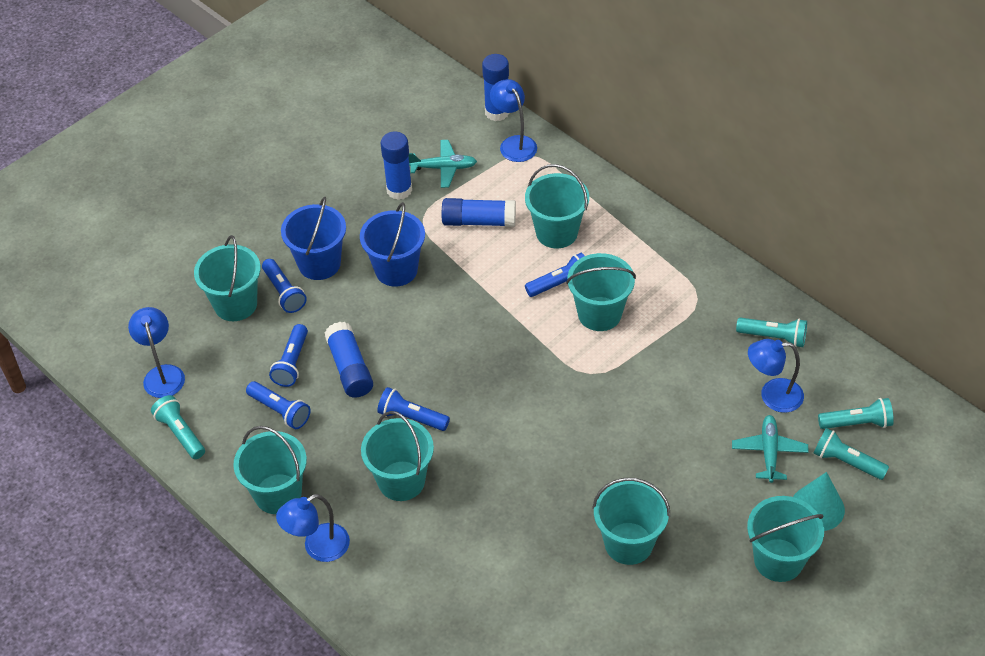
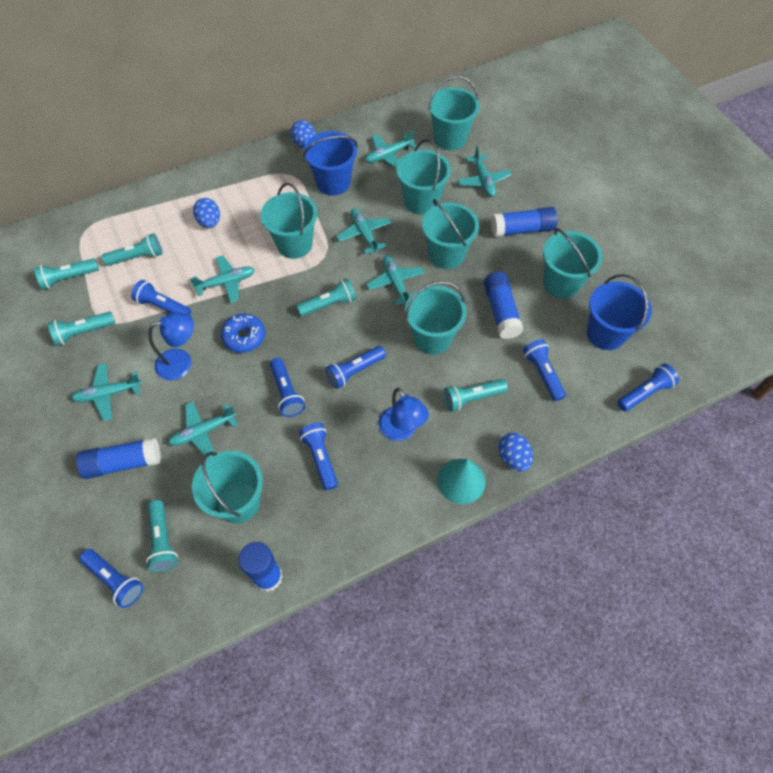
blue donut: none = 0 -> [221,313,265,353] = 1
blue egg: none = 0 -> [193,198,220,228] [291,120,315,148] [499,433,533,471] = 3
blue flashlight: [246,381,311,429] [262,259,307,313] [269,324,308,387] [377,387,450,431] [525,253,584,297] = 5 -> [79,549,144,608] [131,280,191,315] [270,358,305,417] [299,423,338,490] [325,346,386,389] [523,339,566,401] [617,363,679,411] = 7
blue lamp: [128,307,185,398] [276,494,350,562] [490,79,537,162] [748,339,804,413] = 4 -> [148,313,194,380] [379,387,429,441] = 2
turquoise flashlight: [151,395,205,459] [736,318,807,347] [814,428,889,480] [818,398,894,429] = 4 -> [34,259,99,290] [48,312,115,346] [102,233,162,266] [146,500,178,572] [297,278,356,316] [443,379,508,412] = 6
turquoise plane: [408,140,477,188] [732,415,809,483] = 2 -> [71,363,142,421] [168,401,238,459] [190,255,255,303] [336,209,391,254] [365,130,416,168] [366,256,425,306] [458,146,512,197] = 7

